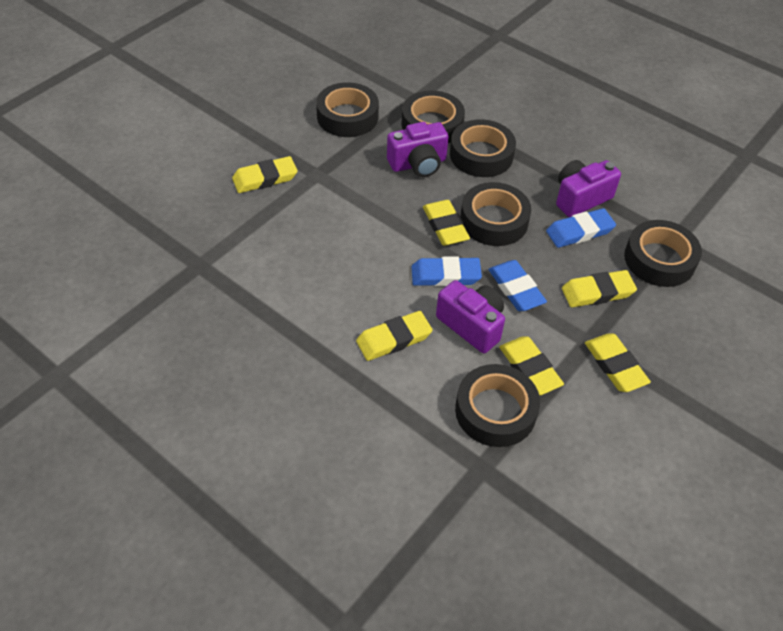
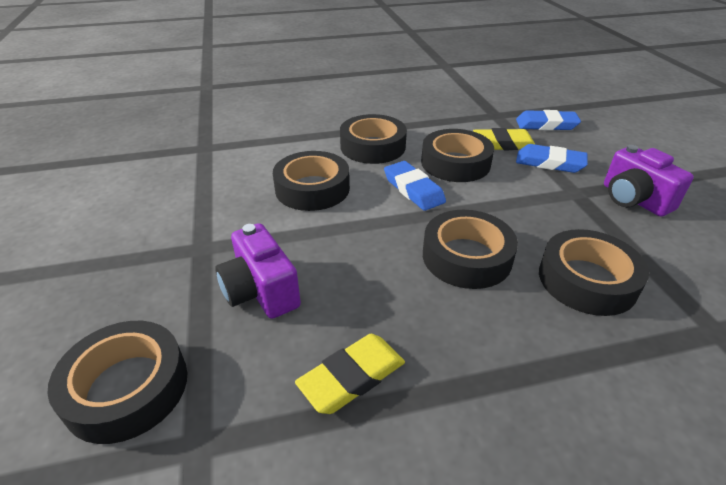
purple camera: [387,122,449,177] [436,280,505,353] [556,160,621,217] = 3 -> [215,223,301,319] [604,145,694,217] = 2
yellow eraser: [232,156,298,193] [356,311,433,361] [423,200,470,246] [499,336,564,395] [562,270,637,307] [585,334,651,392] = 6 -> [295,334,405,414] [473,128,536,150] = 2

